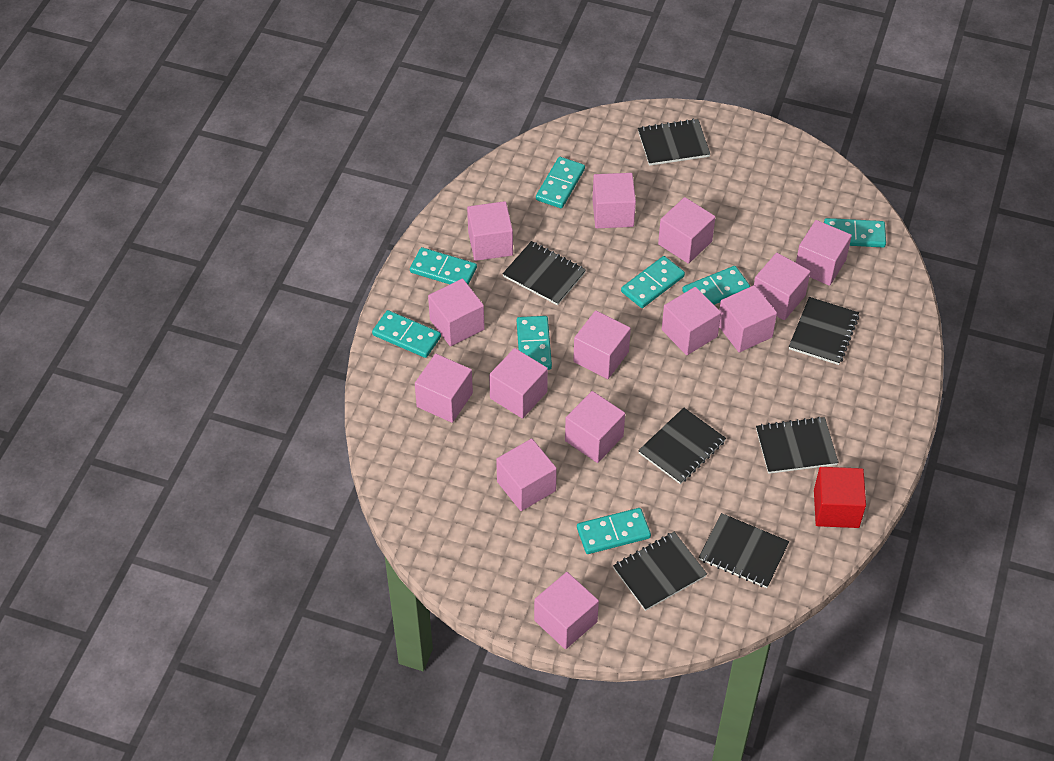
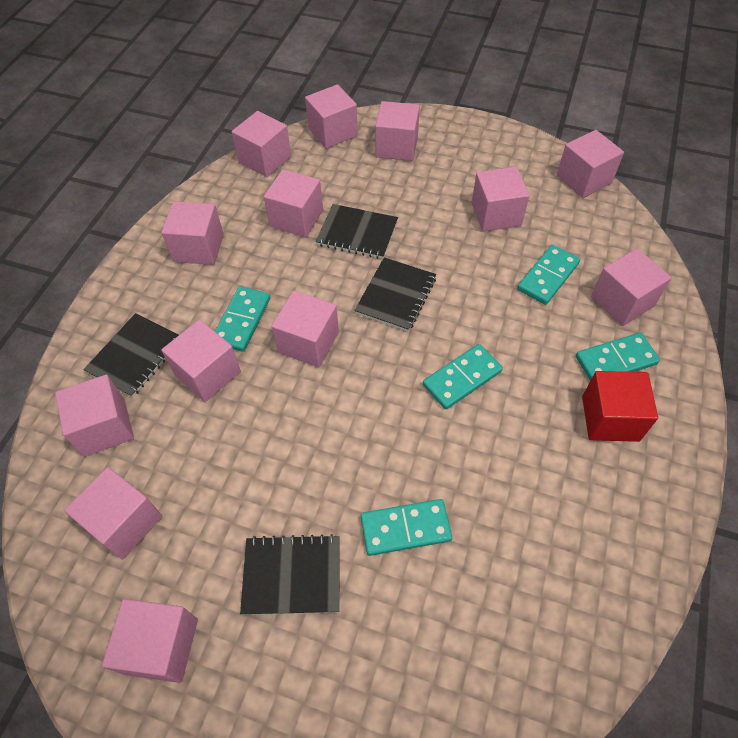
black notebook: [503,241,586,305] [613,532,707,611] [638,119,710,166] [638,408,726,484] [699,513,789,588] [756,417,838,474] [789,297,859,365] = 7 -> [83,313,179,398] [240,534,340,615] [316,204,398,259] [354,257,436,332] = 4
pink cube: [415,354,473,423] [428,279,485,346] [467,201,513,261] [489,348,548,419] [496,439,557,511] [534,572,599,649] [565,391,625,463] [573,311,631,379] [592,173,636,228] [658,197,715,264] [662,287,721,355] [719,285,777,352] [754,253,811,320] [796,220,852,286] = 14 -> [55,375,134,457] [64,467,162,560] [102,599,198,683] [161,320,241,402] [162,201,224,265] [232,111,291,177] [264,169,323,237] [271,291,339,367] [305,84,358,149] [375,101,420,161] [472,167,530,232] [557,130,624,198] [591,248,672,326] = 13
turquoise domino: [372,310,441,358] [410,247,477,284] [517,316,552,370] [536,157,585,208] [577,508,651,554] [621,256,685,308] [682,266,750,305] [824,218,886,247] = 8 -> [215,286,270,352] [361,499,452,556] [423,344,503,409] [517,245,580,305] [576,333,660,381] = 5

